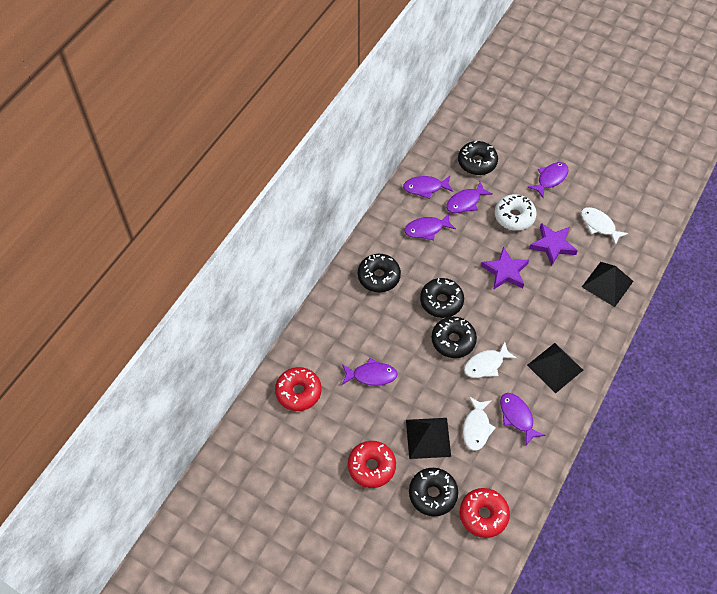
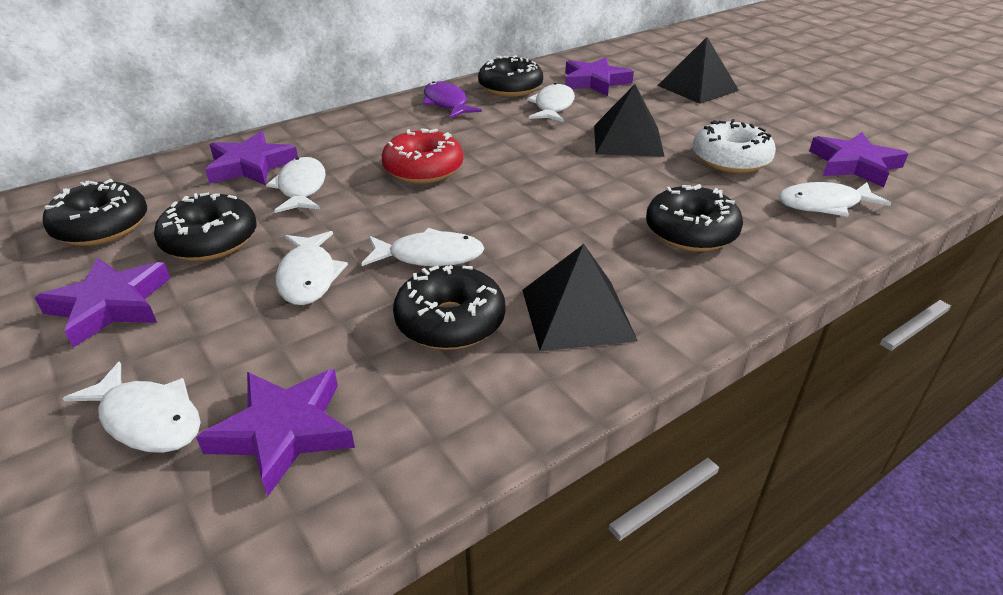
purple fish: [342,358,398,386] [403,176,453,199] [404,213,456,240] [446,182,493,213] [500,393,545,445] [527,162,569,198] = 6 -> [423,81,482,118] = 1
purple star: [481,247,529,290] [529,223,578,266] = 2 -> [34,258,170,348] [196,369,355,497] [205,131,298,185] [565,57,634,96] [809,132,908,187] = 5
red donut: [275,367,322,411] [348,441,396,488] [460,488,510,538] = 3 -> [382,128,463,184] = 1
white fish: [463,397,496,451] [464,342,517,378] [581,207,629,246] = 3 -> [63,362,201,453] [266,157,326,213] [276,231,348,305] [362,228,484,266] [527,83,575,122] [778,182,892,217] = 6

